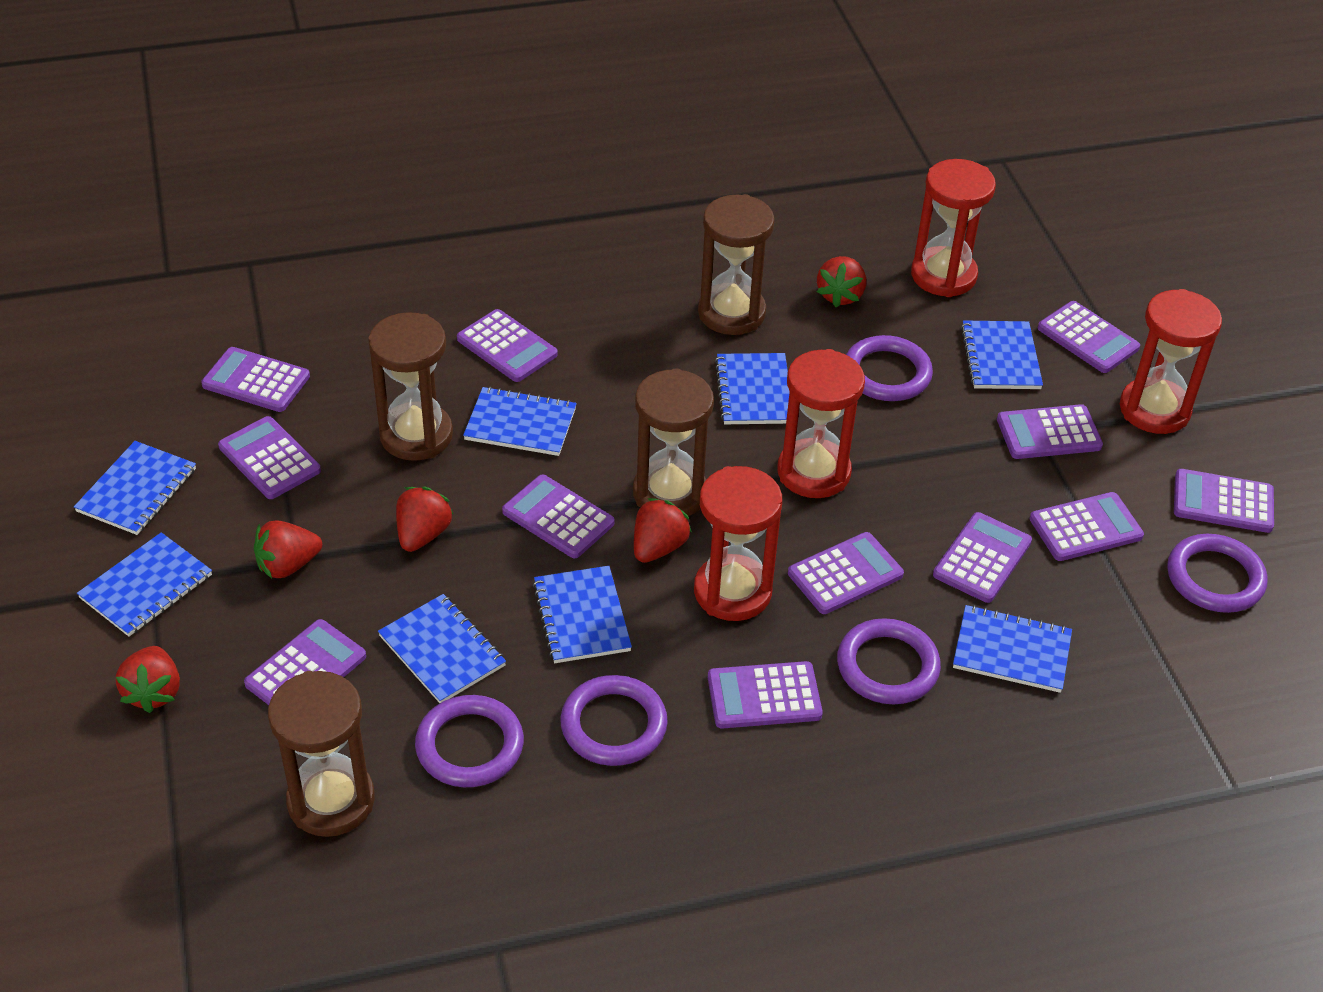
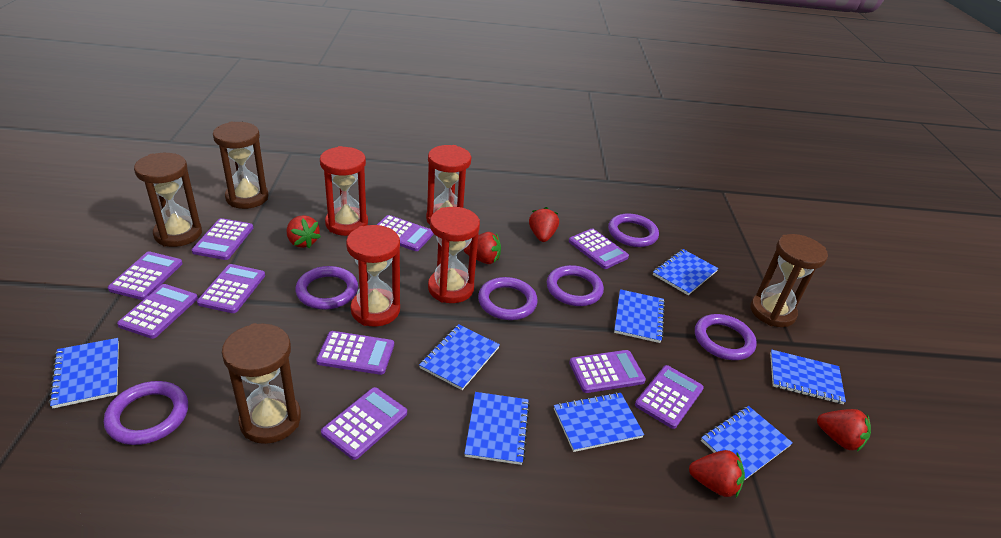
purple calculator: [201,347,310,412] [218,416,321,499] [244,619,366,705] [457,309,558,382] [502,475,615,558] [708,661,823,729] [788,532,904,614] [933,512,1032,603] [997,404,1103,459] [1030,492,1144,561] [1038,301,1140,373] [1174,469,1274,533] = 12 -> [108,252,183,300] [117,284,198,339] [192,218,253,260] [197,264,265,313] [316,331,394,375] [321,387,407,460] [377,215,434,251] [569,228,629,269] [569,350,646,393] [635,365,704,429] = 10
purple ring: [415,695,524,787] [560,675,668,766] [837,618,941,704] [846,335,933,401] [1167,534,1268,613] = 5 -> [104,381,188,445] [295,266,358,309] [478,277,538,320] [547,265,604,306] [608,213,659,247] [695,314,757,360] = 6

